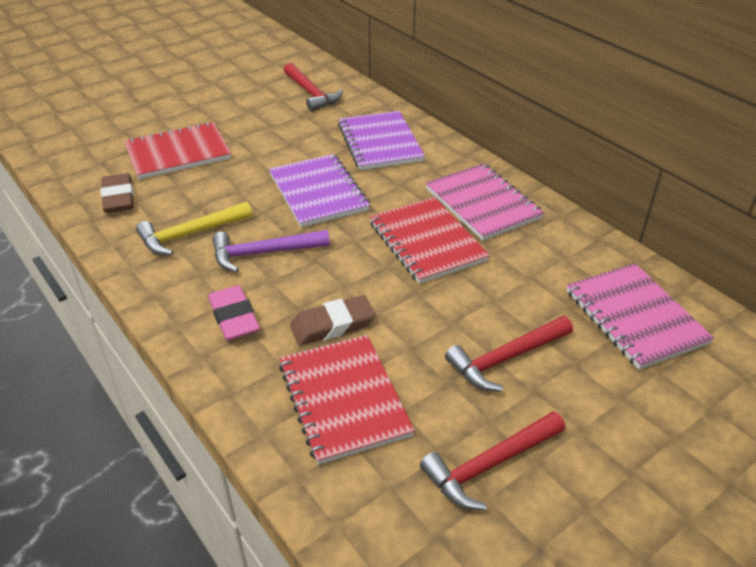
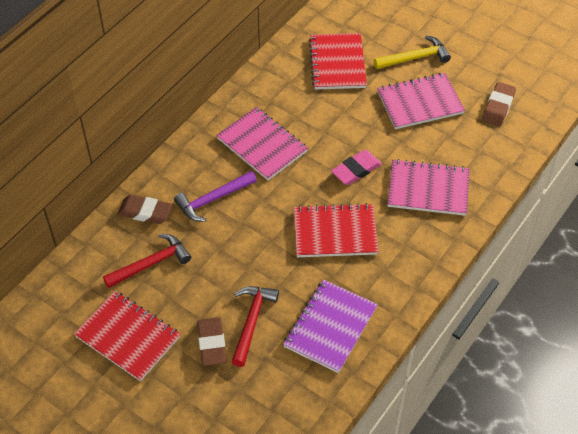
brown eraser: [101,173,134,213] [290,295,375,346] = 2 -> [117,195,172,224] [197,317,227,366] [482,82,516,126] = 3
pink notebook: [426,163,544,241] [567,263,714,370] = 2 -> [216,107,308,181] [377,73,465,129] [387,159,470,216] = 3
purple notebook: [269,154,370,227] [338,111,425,170] = 2 -> [283,280,378,373] = 1
red hammer: [284,63,343,111] [420,411,565,510] [445,316,573,392] = 3 -> [103,234,191,288] [231,286,279,367] = 2

